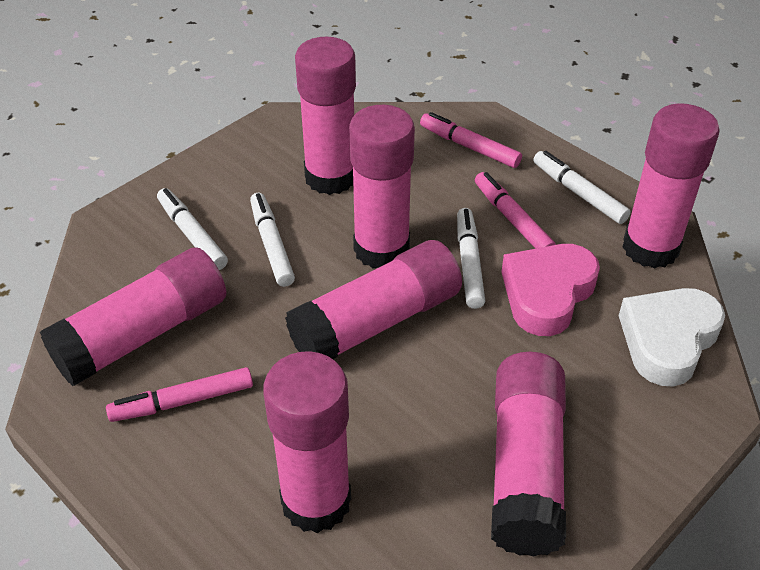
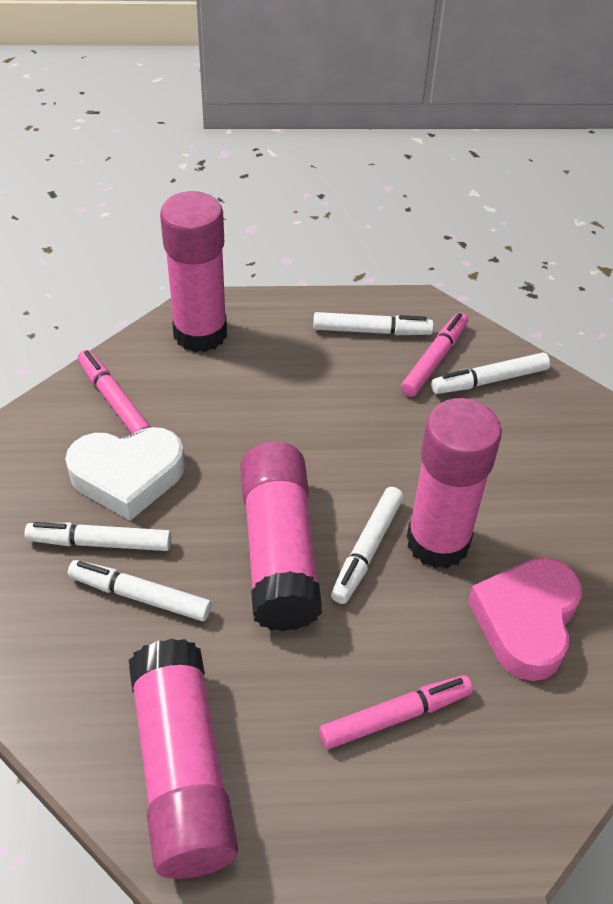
pink glue stick: [40,247,226,386] [263,351,351,533] [285,240,462,359] [295,37,356,195] [349,105,415,269] [491,352,566,557] [623,103,719,269] = 7 -> [129,638,238,879] [160,191,227,352] [240,442,322,631] [407,398,502,568] = 4
white marker: [157,188,228,270] [250,193,295,287] [457,208,485,309] [533,151,631,224] = 4 -> [25,522,171,551] [68,560,211,621] [313,312,434,335] [331,487,404,604] [431,352,550,394] = 5

